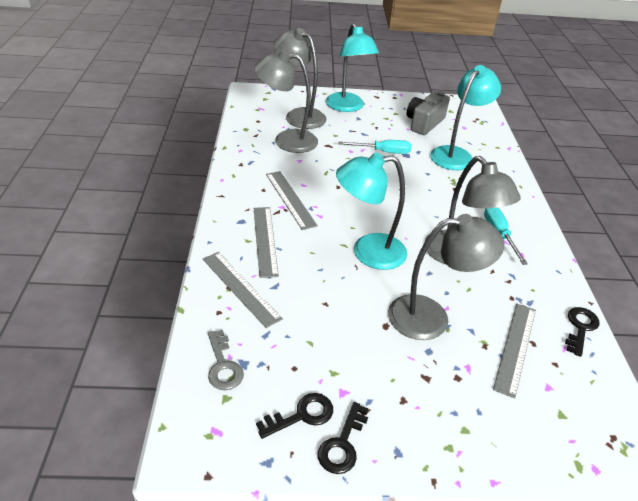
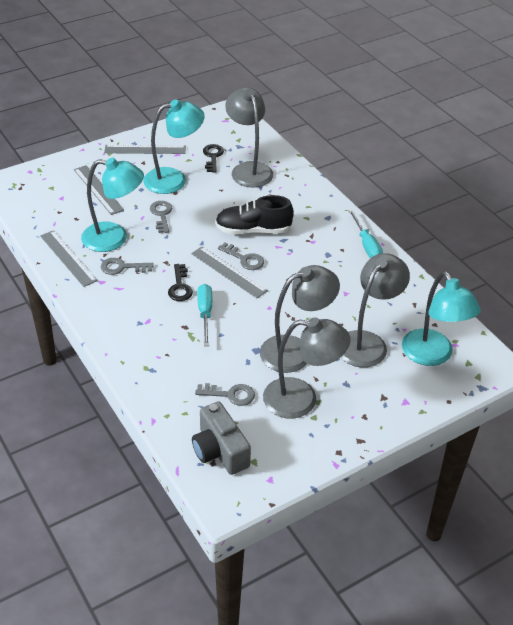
black key: [256,393,333,439] [318,402,369,474] [565,307,600,357] = 3 -> [168,264,193,301] [203,144,224,173] = 2
black shoe: none = 0 -> [215,195,294,234] = 1
grey key: [208,330,244,390] = 1 -> [101,258,154,275] [150,201,172,233] [195,383,255,406] [218,243,264,270] = 4

